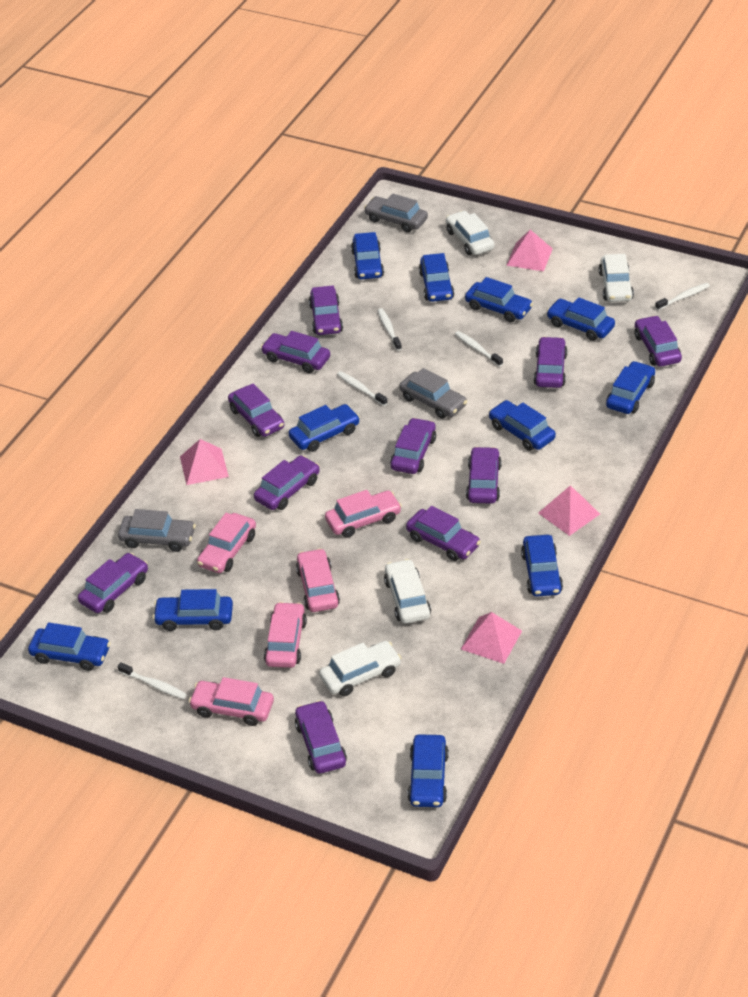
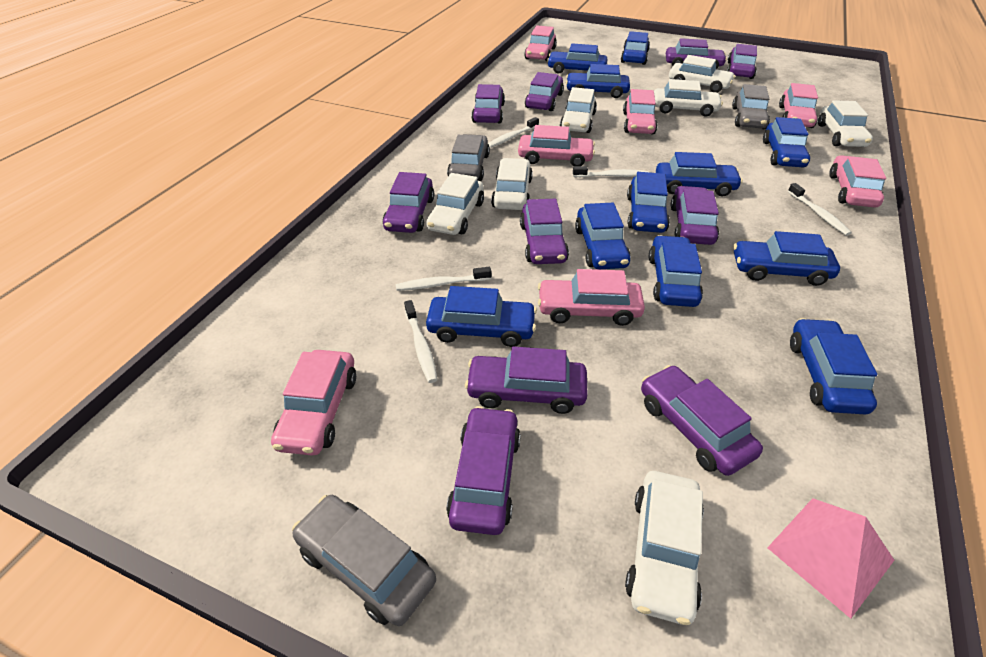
pink car: [189,677,274,726] [197,513,256,573] [264,602,307,668] [296,548,340,612] [325,490,402,538] = 5 -> [271,350,356,456] [518,125,595,166] [524,25,557,61] [538,269,645,326] [623,89,658,134] [779,83,818,128] [829,155,886,208] = 7
pink pyramid: [180,439,229,485] [461,612,522,664] [506,230,553,271] [538,485,600,536] = 4 -> [767,498,894,619] = 1
purple car: [78,553,148,613] [228,384,284,437] [254,455,320,510] [261,331,330,373] [295,700,347,774] [309,286,343,335] [390,418,436,474] [406,506,481,561] [466,447,502,504] [534,337,567,388] [635,315,682,367] = 11 -> [383,172,434,233] [446,406,521,535] [465,346,588,414] [471,84,505,123] [520,199,569,264] [525,72,564,111] [641,365,763,476] [666,38,727,69] [671,186,719,245] [727,44,757,79] = 10
white car: [319,641,401,696] [384,559,431,624] [446,211,494,255] [599,254,634,302] = 4 -> [426,173,484,235] [491,158,533,210] [560,87,597,133] [625,471,704,625] [654,79,723,117] [669,55,735,93] [818,100,873,147] = 7

